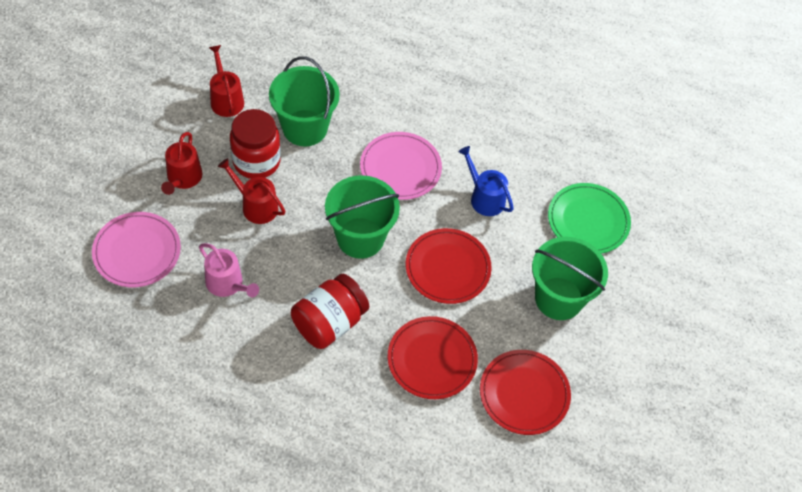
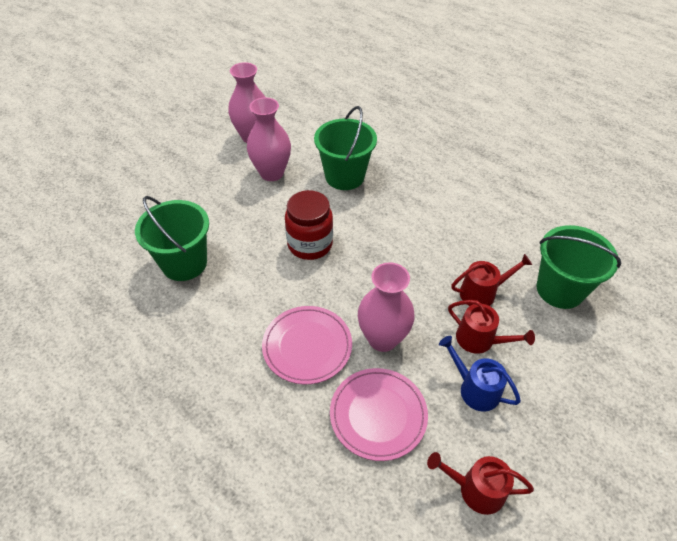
green plate: [548,183,631,254] = 1 -> none = 0
pink vase: none = 0 -> [228,62,265,143] [247,97,291,181] [358,262,415,352] = 3
pink watering can: [199,243,259,297] = 1 -> none = 0
red jar: [230,109,281,179] [291,274,369,349] = 2 -> [285,190,333,260] = 1
red plate: [388,316,478,399] [406,228,492,304] [480,350,571,435] = 3 -> none = 0

